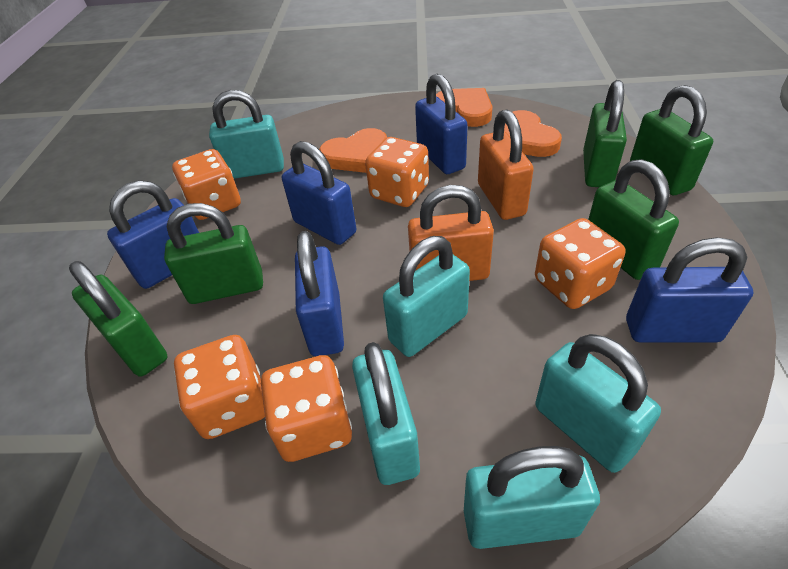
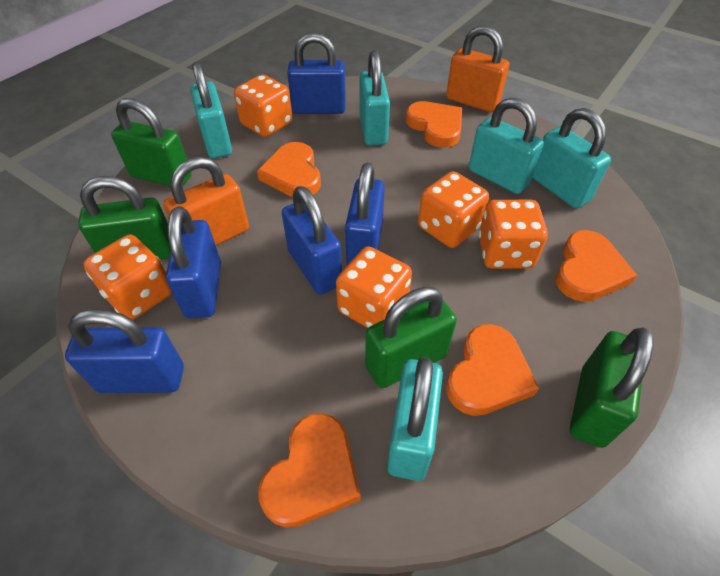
green padlock: [69,261,168,377] [164,203,263,304] [583,80,627,187] [588,159,679,280] [630,85,713,195] = 5 -> [78,176,171,260] [111,98,192,187] [365,287,457,388] [570,328,653,448] = 4
orange heart: [319,128,387,173] [436,88,493,127] [504,110,562,157] = 3 -> [257,142,321,197] [259,413,361,528] [406,101,462,148] [446,324,539,416] [556,230,637,302] = 5

